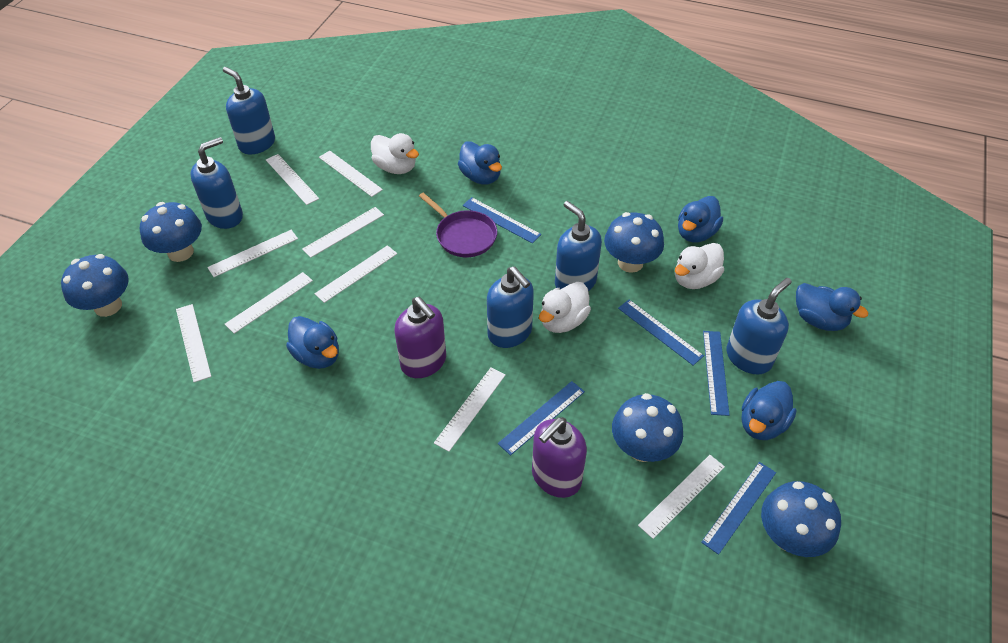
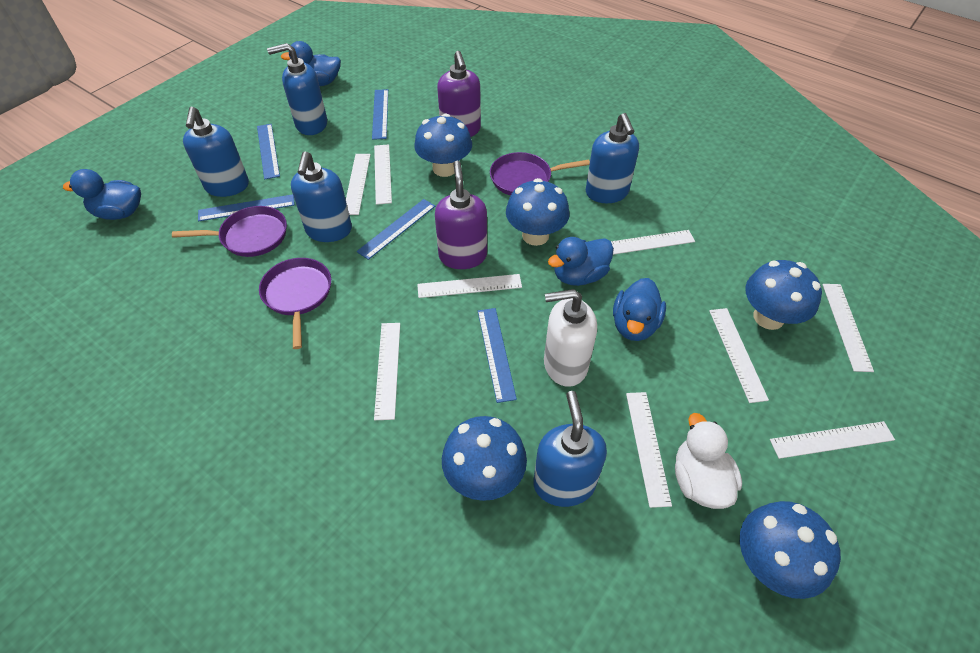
blue duck: [286,316,339,369] [458,141,502,185] [678,196,723,242] [741,381,797,440] [796,283,868,331] = 5 -> [63,169,141,220] [281,41,341,86] [548,237,614,286] [613,278,666,341] = 4
purple pan: [419,193,497,257] = 1 -> [172,206,287,257] [259,258,331,349] [490,152,590,196] = 3
white duck: [371,133,419,174] [539,282,591,333] [675,243,724,289] = 3 -> [675,413,742,509] = 1
white soap dispenser: none = 0 -> [544,289,597,387] = 1

